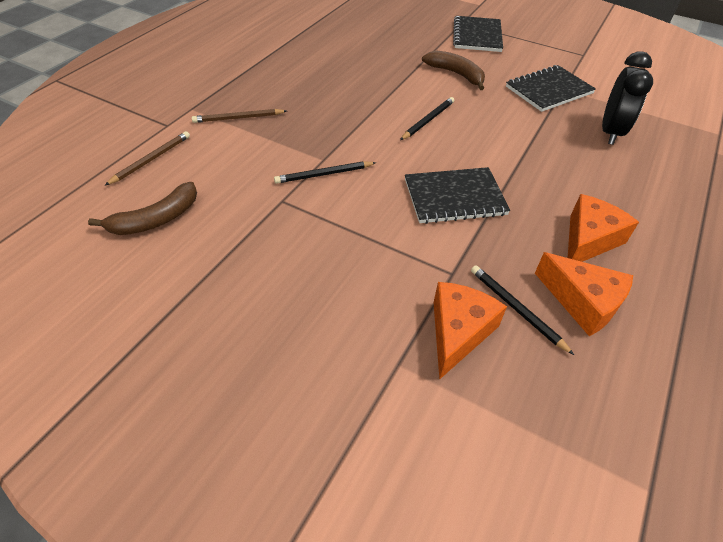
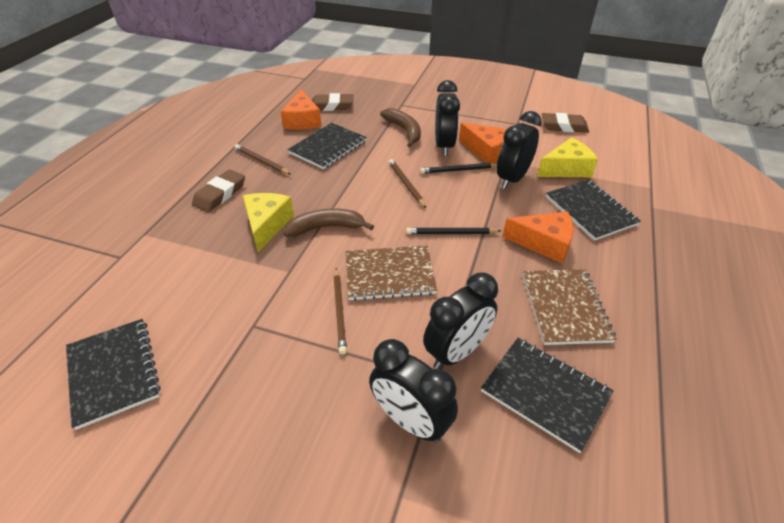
black clock: [602,51,653,145] = 1 -> [369,339,458,442] [423,273,498,369] [435,80,460,156] [497,111,542,189] = 4
black notebook: [405,167,510,224] [453,16,503,52] [506,65,596,112] = 3 -> [66,319,161,430] [288,123,366,169] [481,338,613,453] [546,179,641,241] = 4
black pencil: [274,161,376,184] [400,97,455,140] [471,265,574,355] = 3 -> [406,228,501,234] [420,163,497,174] = 2
brown eraser: none = 0 -> [192,170,245,212] [312,93,353,111] [542,113,589,133] = 3
brown notebook: none = 0 -> [345,245,437,301] [523,269,616,345] = 2
brown pencil: [105,131,190,185] [192,109,287,123] = 2 -> [235,144,291,174] [333,268,347,355] [389,159,426,208] = 3
yellow cheese: none = 0 -> [243,193,294,252] [537,137,598,177] = 2

